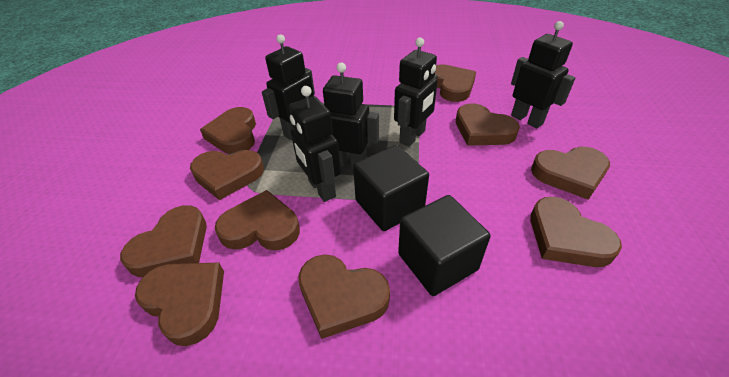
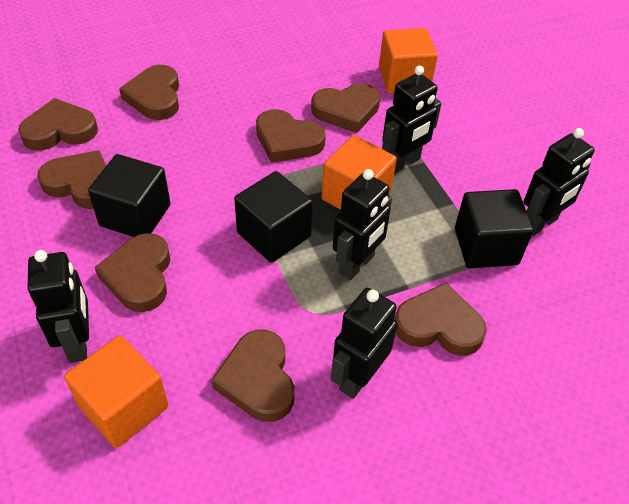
black cube: [353,145,429,231] [398,195,491,296] = 2 -> [88,154,170,237] [234,171,313,263] [455,189,533,268] = 3
brown heart: [120,205,207,277] [135,263,224,346] [190,150,264,200] [200,107,256,154] [215,190,300,250] [298,254,390,339] [435,64,476,102] [456,103,520,146] [530,197,622,267] [531,147,610,200] = 10 -> [18,98,98,150] [37,150,106,209] [94,233,171,312] [119,65,179,120] [211,330,294,422] [256,109,326,163] [311,83,380,133] [394,283,487,356] = 8
orange cube: none = 0 -> [64,336,168,448] [322,135,397,210] [379,28,438,94] = 3

